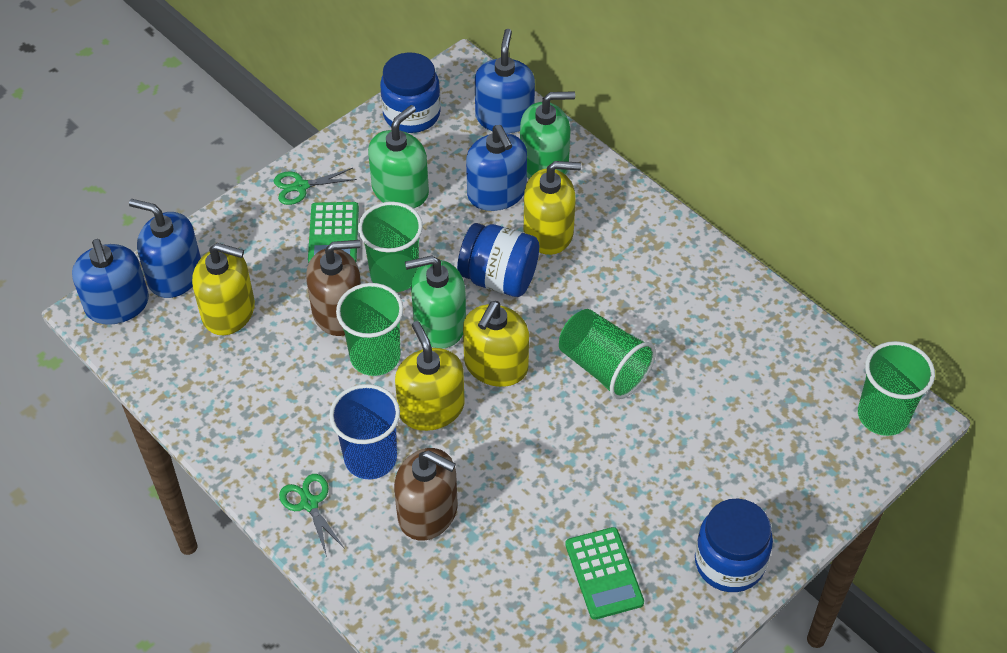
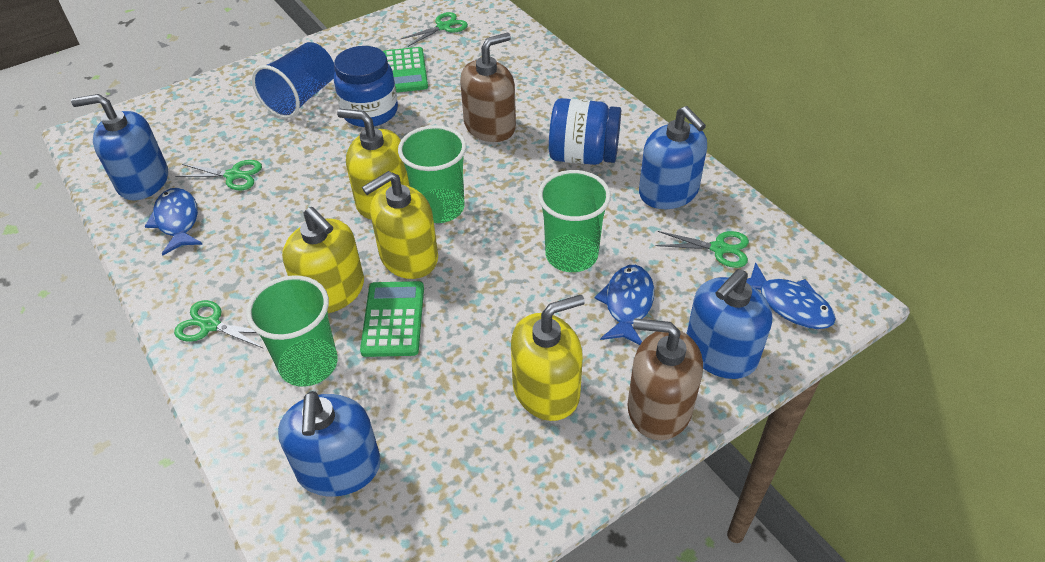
blue fish: none = 0 -> [144,188,203,256] [595,265,654,345] [746,262,836,329] = 3
blue jar: [380,53,441,133] [457,223,539,297] [695,498,773,592] = 3 -> [334,46,398,127] [549,98,621,165] = 2
green cup: [336,283,404,376] [358,202,423,292] [559,309,656,399] [858,341,935,436] = 4 -> [246,275,338,387] [398,125,466,223] [538,170,611,272] = 3
green scissors: [274,168,357,205] [279,474,345,557] = 2 -> [174,300,264,349] [175,160,262,190] [401,12,468,47] [655,231,749,268] = 4
green soap dispenser: [368,105,429,208] [405,255,466,348] [520,91,575,178] = 3 -> none = 0

